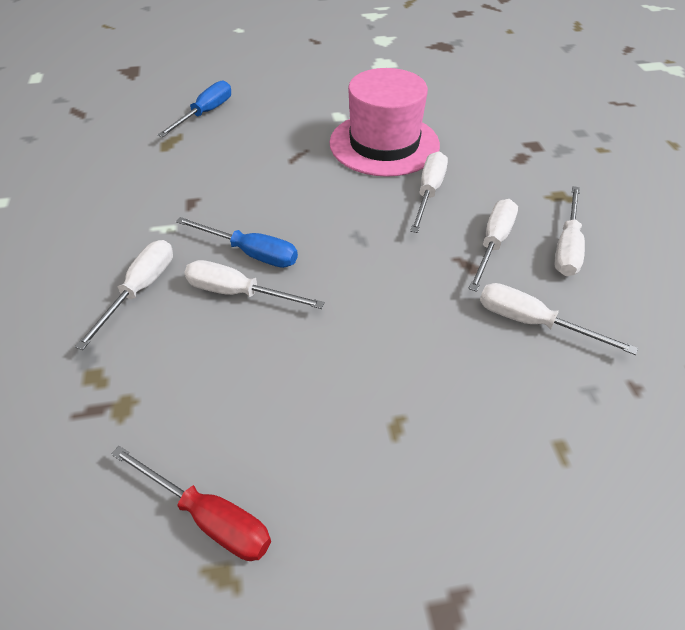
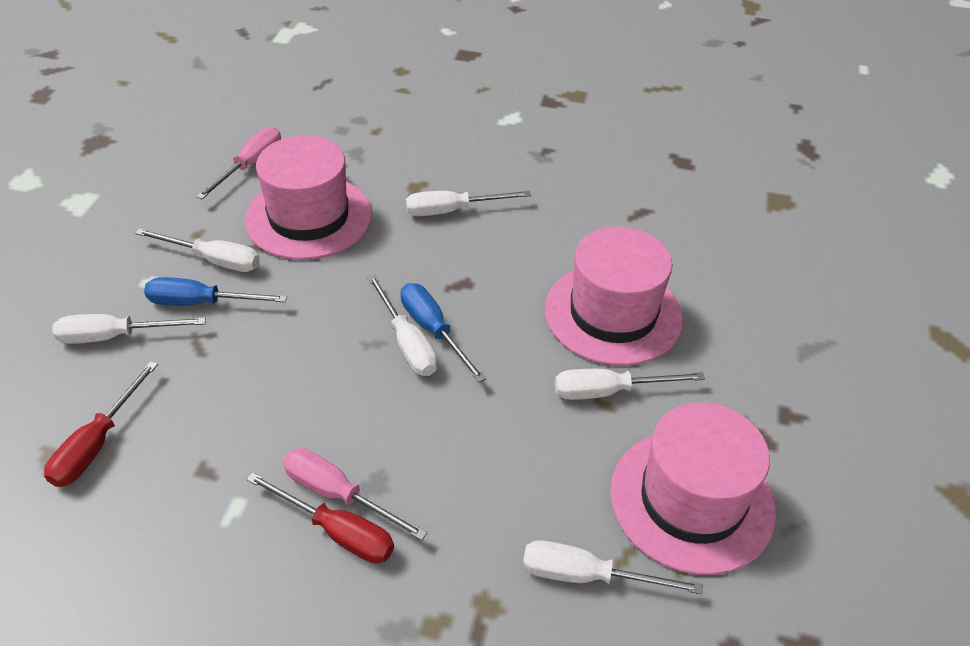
pink hat: [329,68,440,177] = 1 -> [245,135,372,260] [545,227,683,366] [610,402,776,575] = 3
pink screwdriver: none = 0 -> [196,127,281,199] [283,448,427,541] = 2
red screwdriver: [111,446,271,561] = 1 -> [44,361,158,487] [246,472,394,563] = 2

